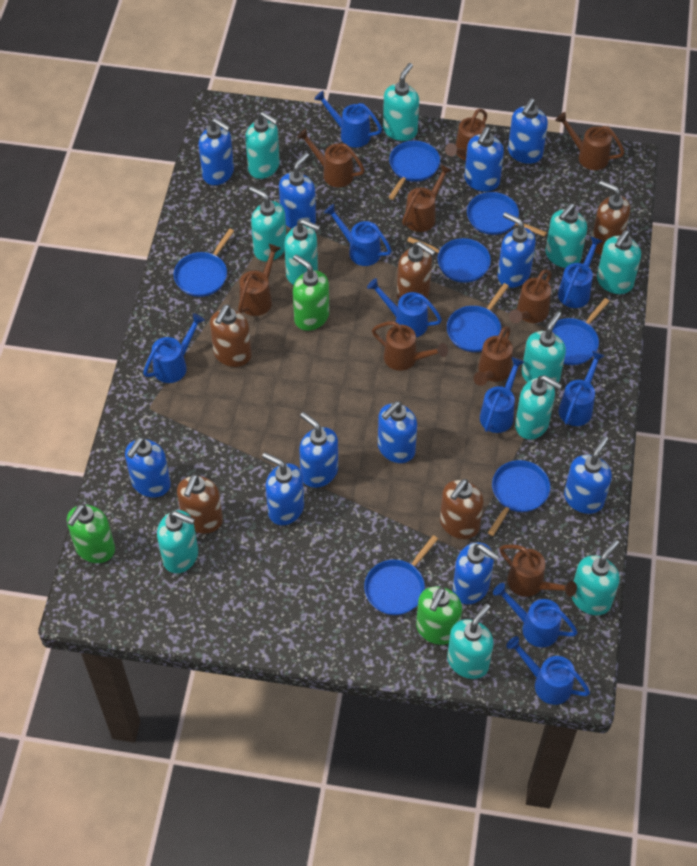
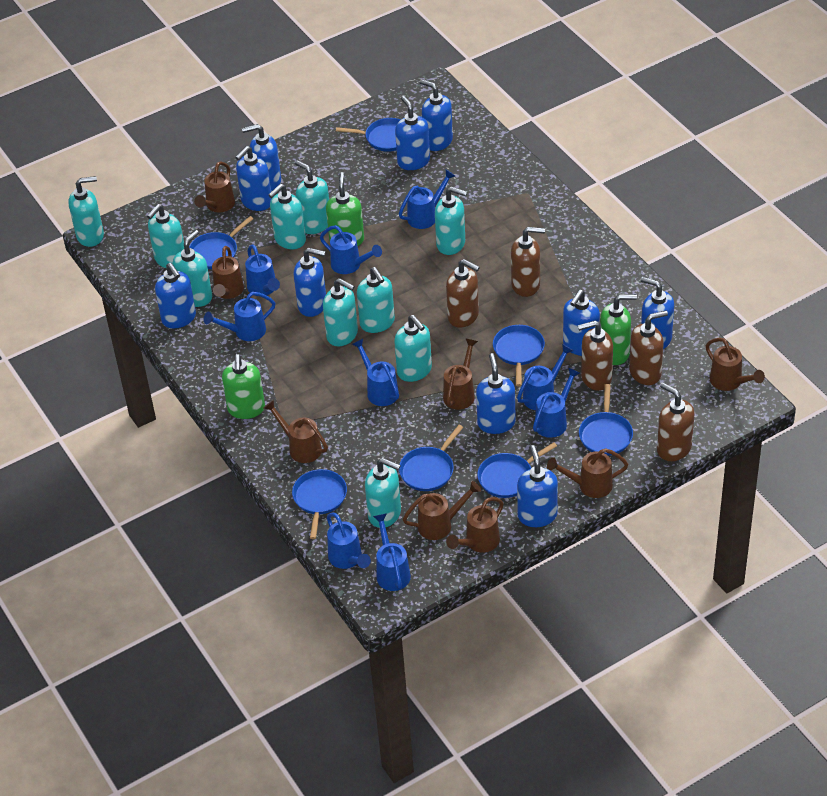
blue pan: [174,228,234,297] [364,535,438,615] [388,141,440,200] [407,237,491,283] [447,283,509,352] [467,192,547,237] [488,460,550,536] [552,298,610,365] = 8 -> [189,216,253,269] [292,469,347,539] [336,118,401,152] [399,425,463,491] [477,442,557,498] [493,325,545,386] [579,384,633,456] = 7
blue soap dispenser: [125,437,171,497] [199,118,234,185] [262,452,304,525] [279,152,316,228] [299,412,338,488] [378,401,417,463] [453,542,499,604] [464,127,504,192] [498,212,536,288] [508,98,548,164] [564,436,612,514] = 11 -> [155,263,196,328] [235,146,272,211] [242,124,281,191] [294,248,326,317] [395,96,430,170] [420,79,453,151] [476,353,516,434] [517,445,558,527] [563,290,600,356] [640,277,674,349] = 10
brown watering can: [238,244,281,316] [297,129,365,187] [372,321,448,371] [402,164,452,232] [445,109,487,160] [474,326,513,386] [500,544,577,597] [509,269,551,323] [555,112,625,170] = 9 -> [194,161,235,212] [212,246,244,299] [264,400,328,463] [403,481,481,540] [443,338,478,410] [446,497,504,553] [547,448,628,498] [706,338,765,391] = 8
turquoise soap dispenser: [157,510,198,573] [245,111,280,179] [249,186,286,261] [284,219,320,285] [383,63,419,141] [447,604,494,679] [515,375,562,440] [522,311,566,383] [546,203,587,268] [572,540,620,615] [597,230,641,294] = 11 -> [68,176,104,247] [147,204,184,268] [173,230,212,307] [269,184,306,249] [295,160,329,234] [323,278,358,346] [357,267,395,333] [365,458,401,528] [394,315,432,382] [435,186,467,255] = 10

